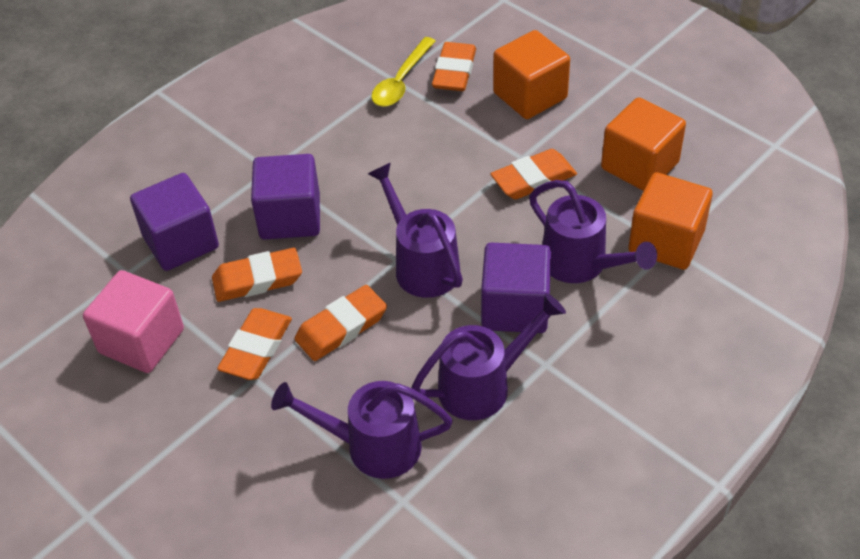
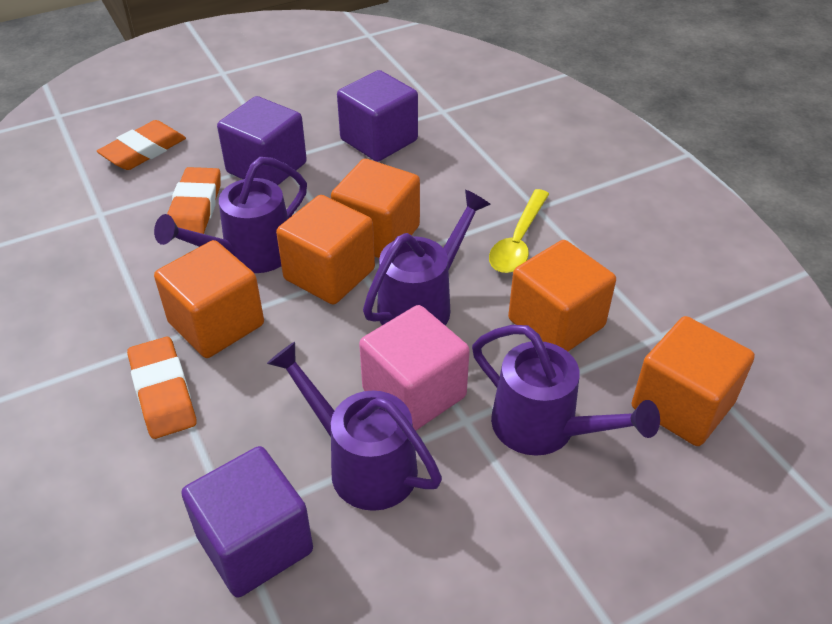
orange cube: [493,30,570,119] [601,97,686,191] [628,172,713,270] = 3 -> [154,240,264,358] [276,195,375,305] [331,159,420,258] [508,240,616,351] [632,316,755,446] = 5
orange eraser: [212,248,302,302] [217,308,292,380] [295,285,387,361] [432,42,476,91] [490,149,577,199] = 5 -> [97,120,186,170] [127,337,197,439] [167,167,221,234] = 3

